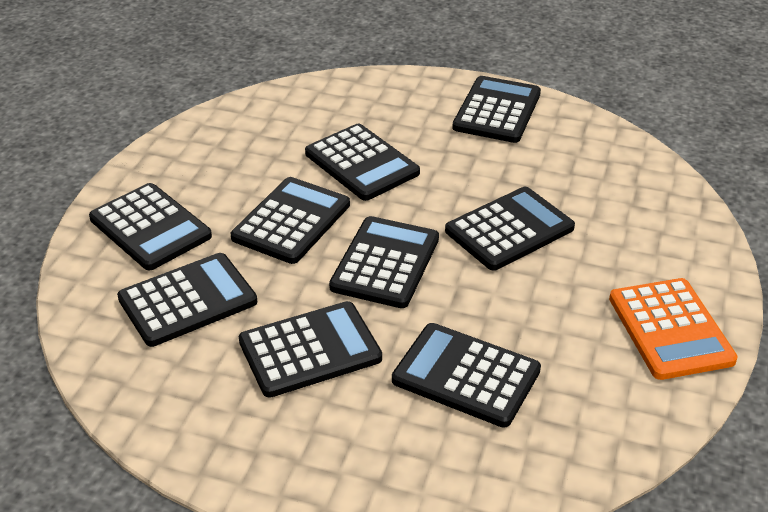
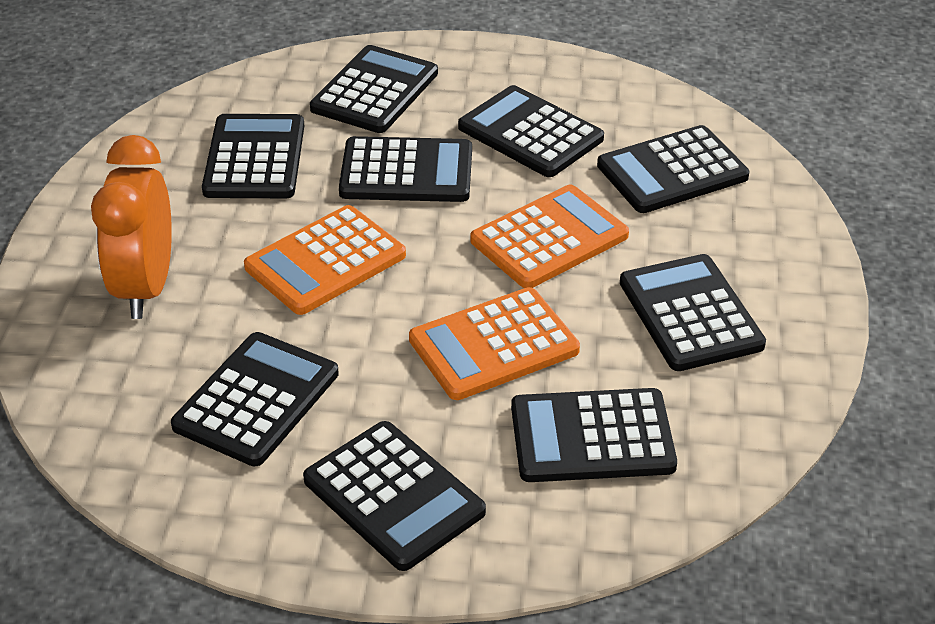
orange calculator: [609,278,738,380] = 1 -> [244,205,406,315] [409,287,580,400] [470,185,629,288] = 3
orange clock: none = 0 -> [91,135,172,319] = 1

